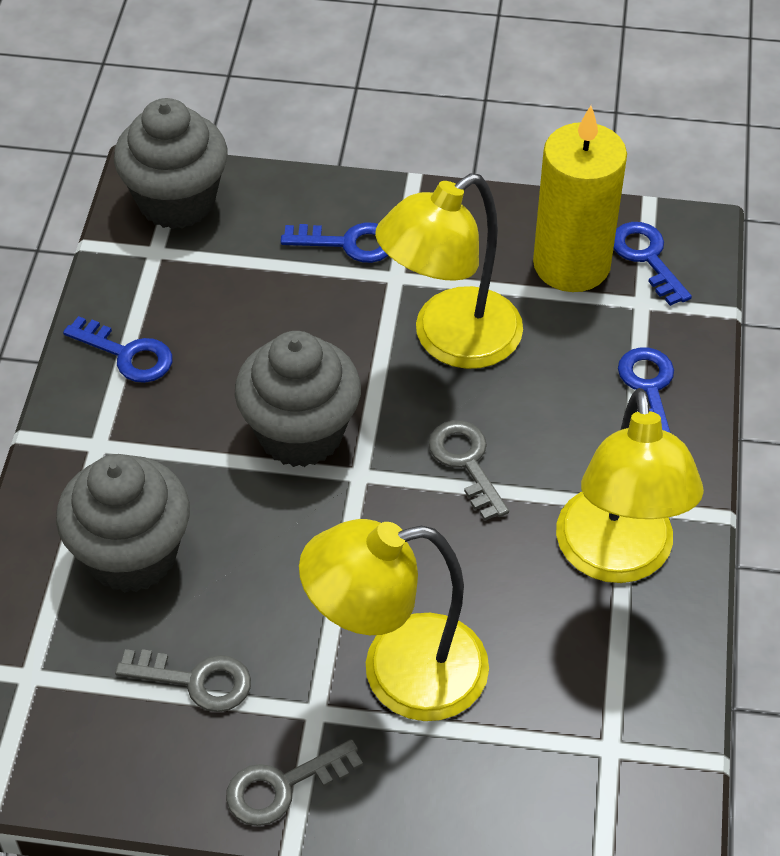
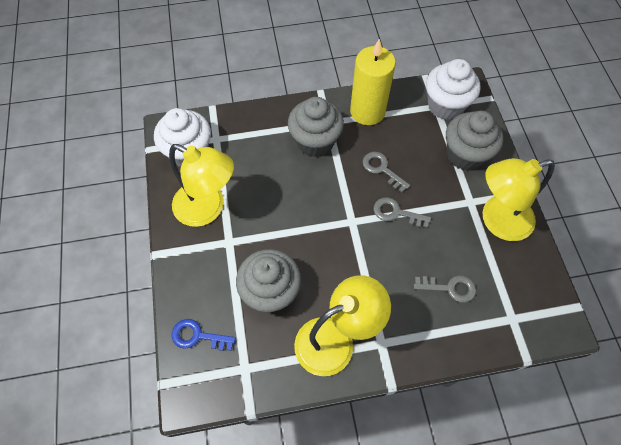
blue key: [63,316,172,383] [281,222,388,263] [613,222,692,306] [618,347,674,433] = 4 -> [171,319,236,351] = 1
white cupcake: none = 0 -> [154,108,211,166] [426,59,481,120] = 2

